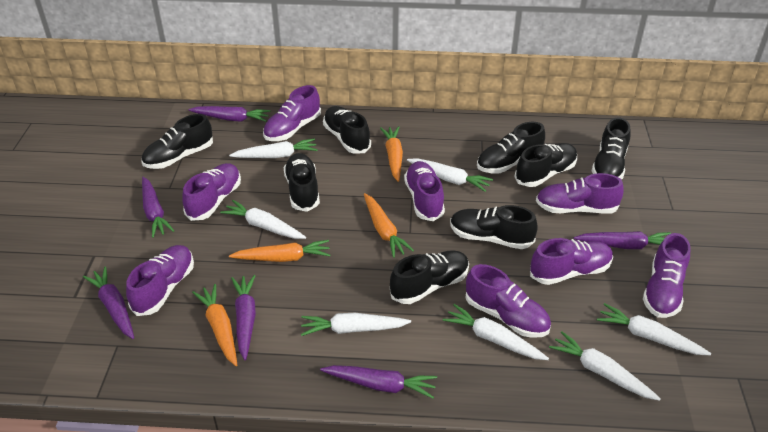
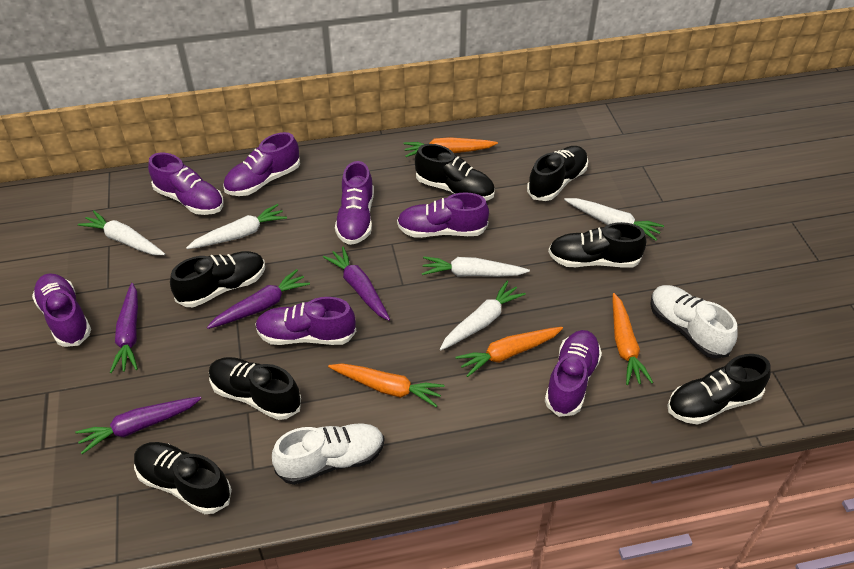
black shoe: [141,114,213,169] [284,153,320,212] [323,106,371,154] [390,250,469,304] [450,205,538,249] [477,122,545,174] [515,143,577,187] [592,117,630,180] = 8 -> [134,442,232,514] [170,251,265,307] [209,357,301,420] [415,144,495,201] [527,146,588,201] [548,222,646,268] [667,354,771,425] = 7
purple carrot: [83,266,134,339] [142,177,174,238] [189,106,270,122] [231,275,256,360] [320,365,437,399] [574,231,671,249] = 6 -> [75,397,201,454] [110,283,138,373] [207,269,310,329] [323,247,390,321] = 4
purple shoe: [126,245,194,316] [182,163,241,221] [263,85,321,141] [404,161,445,221] [465,264,551,338] [530,238,613,285] [536,173,624,213] [643,233,690,318] = 8 -> [32,273,91,347] [148,153,224,215] [223,132,300,196] [255,297,356,345] [335,161,374,245] [397,192,489,238] [545,330,602,417] = 7
white carrot: [220,200,306,239] [229,138,318,158] [301,313,411,336] [407,158,493,192] [443,304,549,360] [549,331,661,401] [597,303,711,355] = 7 -> [78,211,165,255] [186,204,287,249] [422,256,530,277] [440,281,526,350] [564,198,664,241] = 5
white shoe: none = 0 -> [272,423,384,485] [650,285,738,359] = 2

